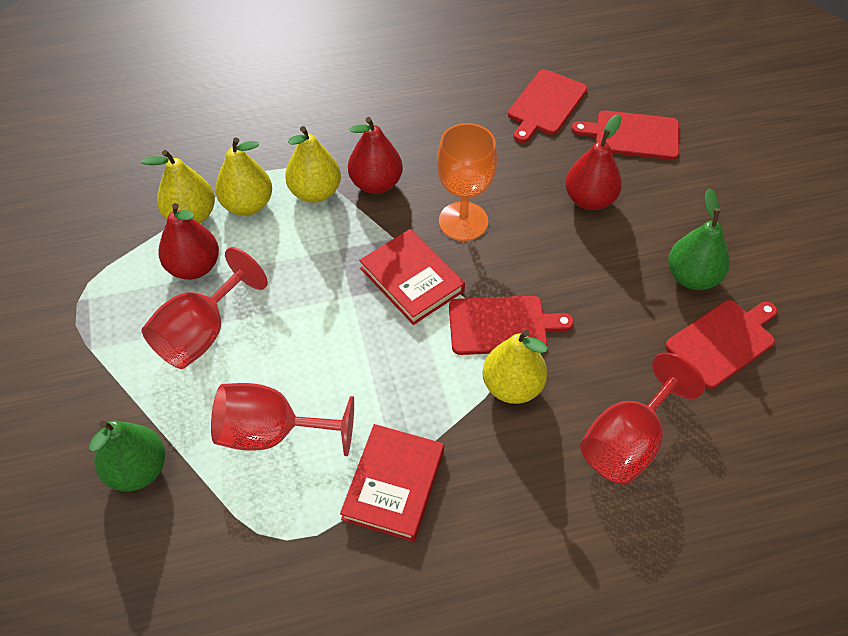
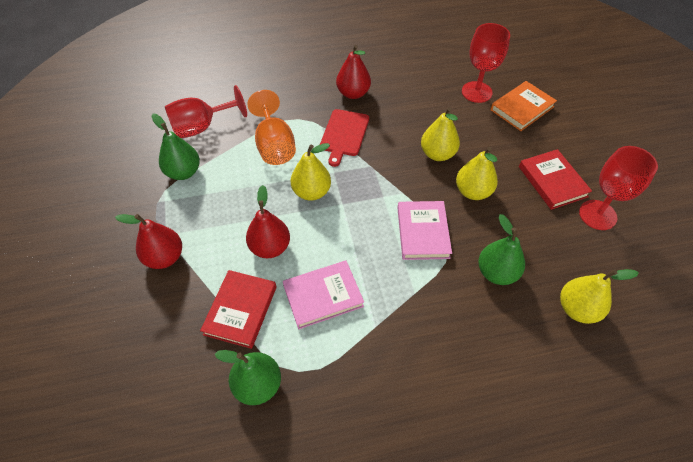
green pear: [89,420,165,492] [668,188,730,290] = 2 -> [151,114,200,180] [215,350,281,405] [478,214,525,285] = 3
orange book: none = 0 -> [490,81,557,131] = 1
pink book: none = 0 -> [283,261,364,329] [398,201,452,260] = 2
red cutting board: [449,296,574,355] [508,69,587,143] [572,110,679,160] [665,300,777,389] = 4 -> [320,109,369,167] = 1

